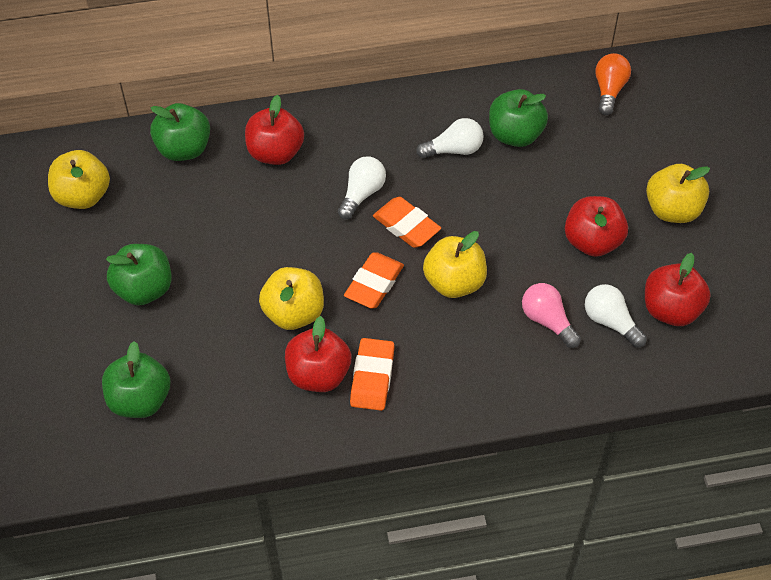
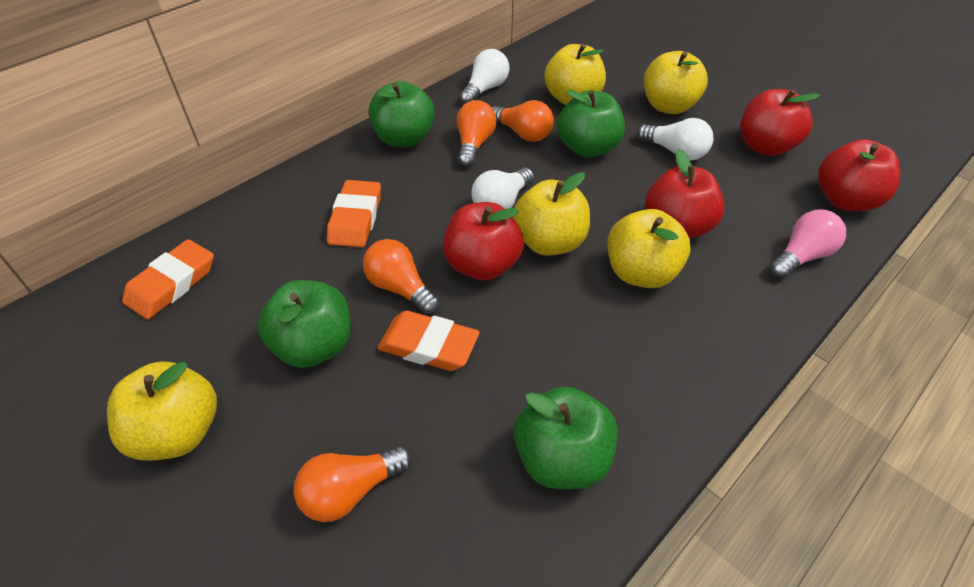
orange light bulb: [595,53,631,115] = 1 -> [293,446,412,522] [363,239,440,315] [456,100,497,167] [492,100,554,142] = 4
yellow apple: [48,150,110,209] [259,267,324,330] [423,231,487,298] [646,164,710,223] = 4 -> [107,361,217,461] [513,172,590,256] [544,43,606,105] [607,209,691,288] [644,51,708,114] = 5

